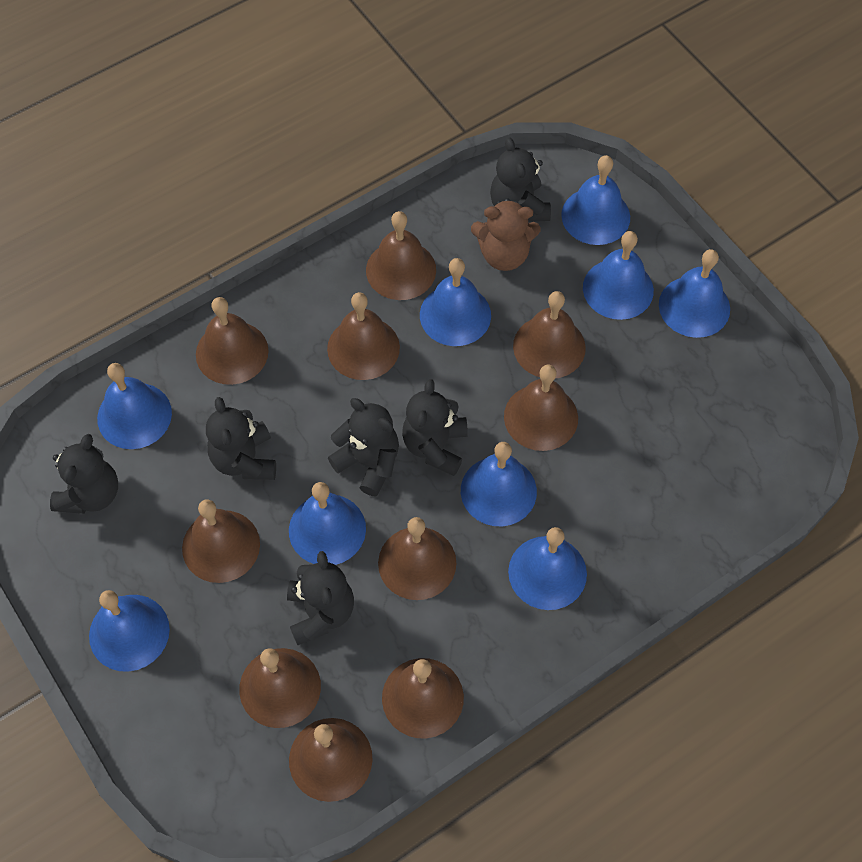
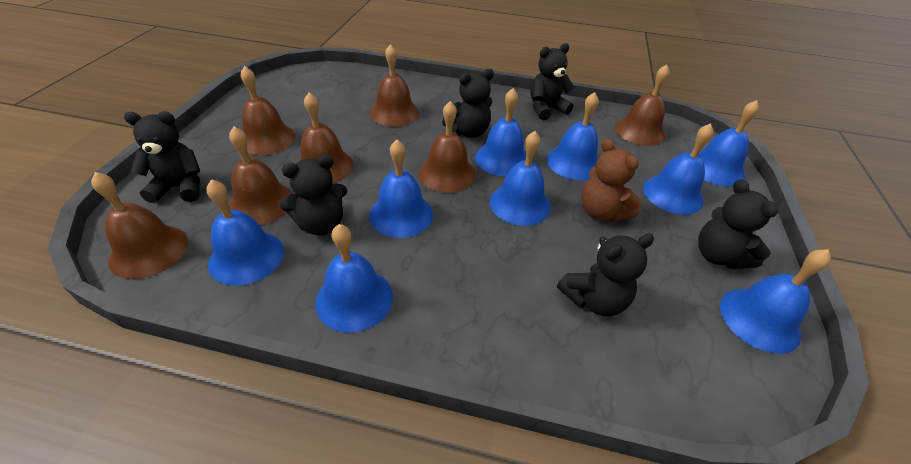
brown bell: [182,499,260,583] [196,297,269,385] [239,648,321,728] [289,718,372,802] [327,292,400,380] [366,211,436,300] [378,517,457,600] [382,658,464,738] [504,365,578,451] [513,291,586,378] = 10 -> [91,172,188,279] [228,126,293,225] [241,66,295,155] [297,92,354,183] [370,44,419,127] [419,101,476,193] [615,64,670,146] = 7

